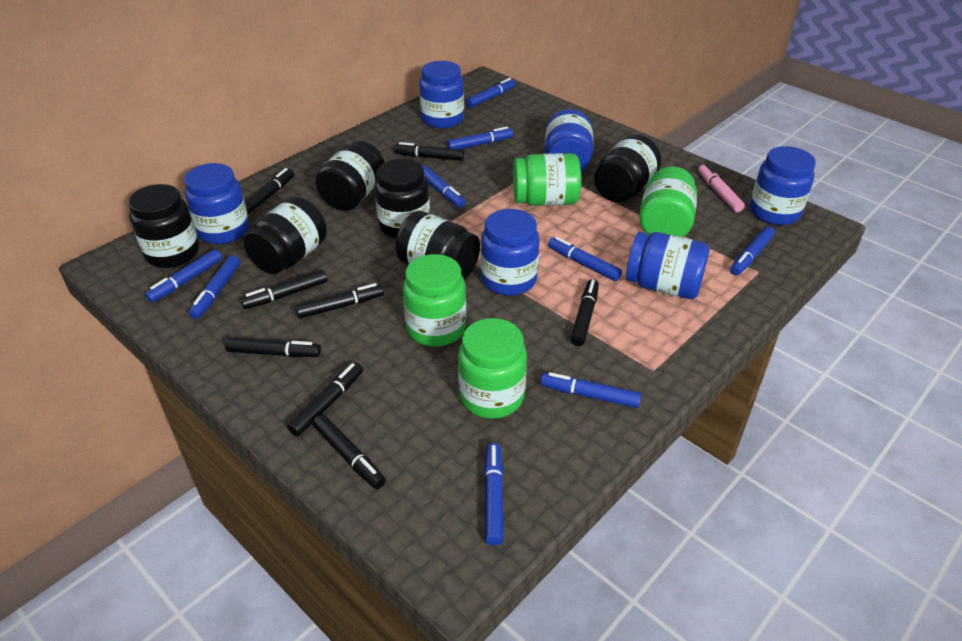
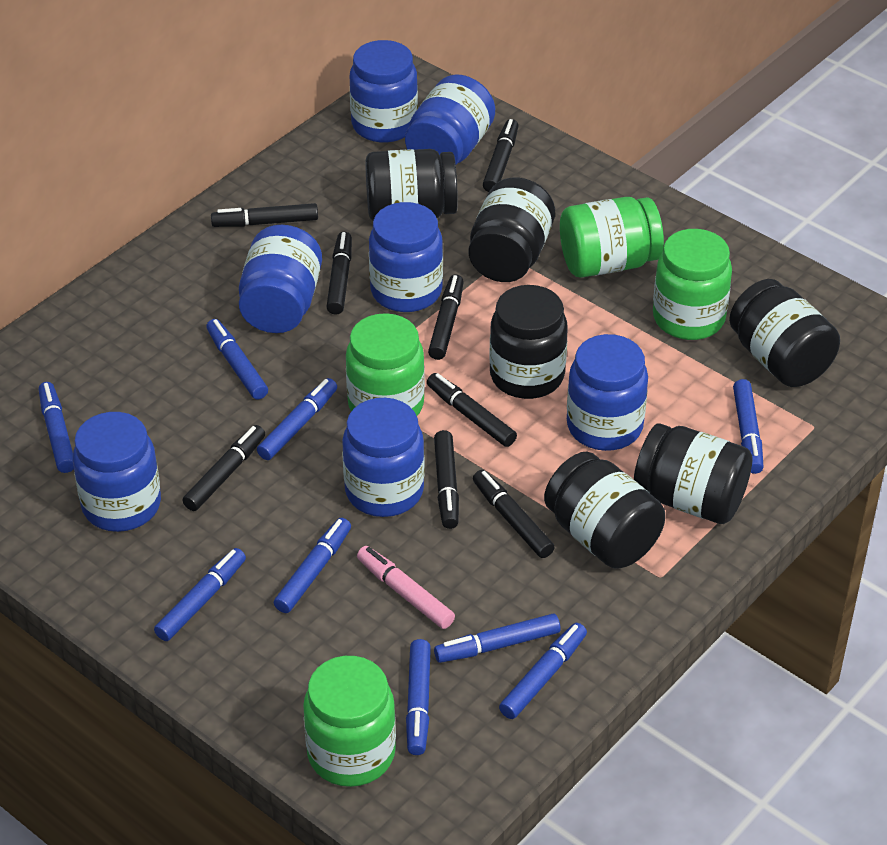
blue jar: [184,163,249,244] [419,61,464,129] [481,209,540,296] [545,109,593,172] [626,232,710,299] [750,146,816,225] = 6 -> [73,412,161,532] [239,225,322,333] [342,398,425,517] [350,40,418,143] [369,202,443,312] [405,74,495,165] [567,334,648,451] = 7

